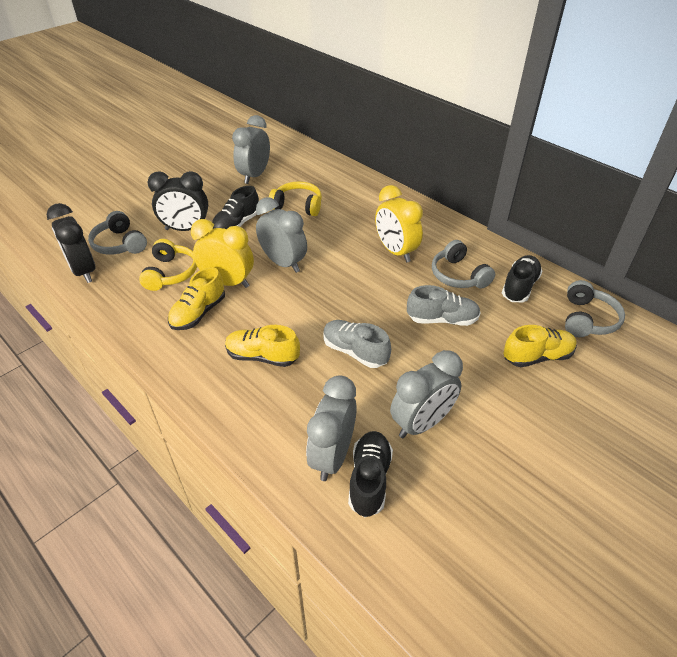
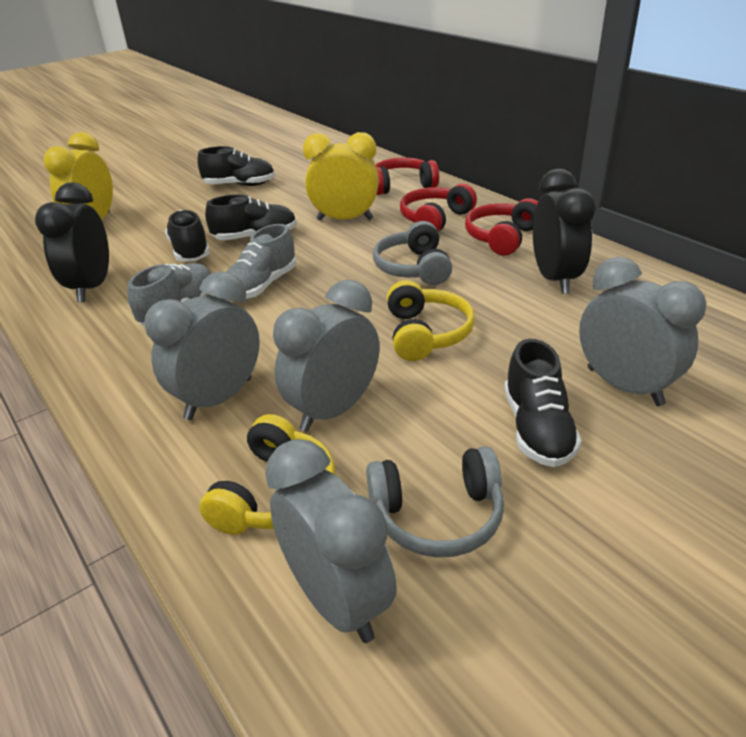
black shoe: [212,186,259,229] [348,431,393,517] [502,255,542,302] = 3 -> [165,210,210,261] [197,146,275,186] [205,194,297,240] [504,339,582,467] = 4
grey headphones: [88,211,147,255] [432,240,495,289] [565,280,625,337] = 3 -> [366,446,504,558] [373,221,452,285] = 2
red headphones: none = 0 -> [375,158,439,195] [400,183,477,232] [465,198,538,255] = 3
yellow shoe: [168,267,225,330] [225,325,300,367] [503,325,577,367] = 3 -> none = 0

